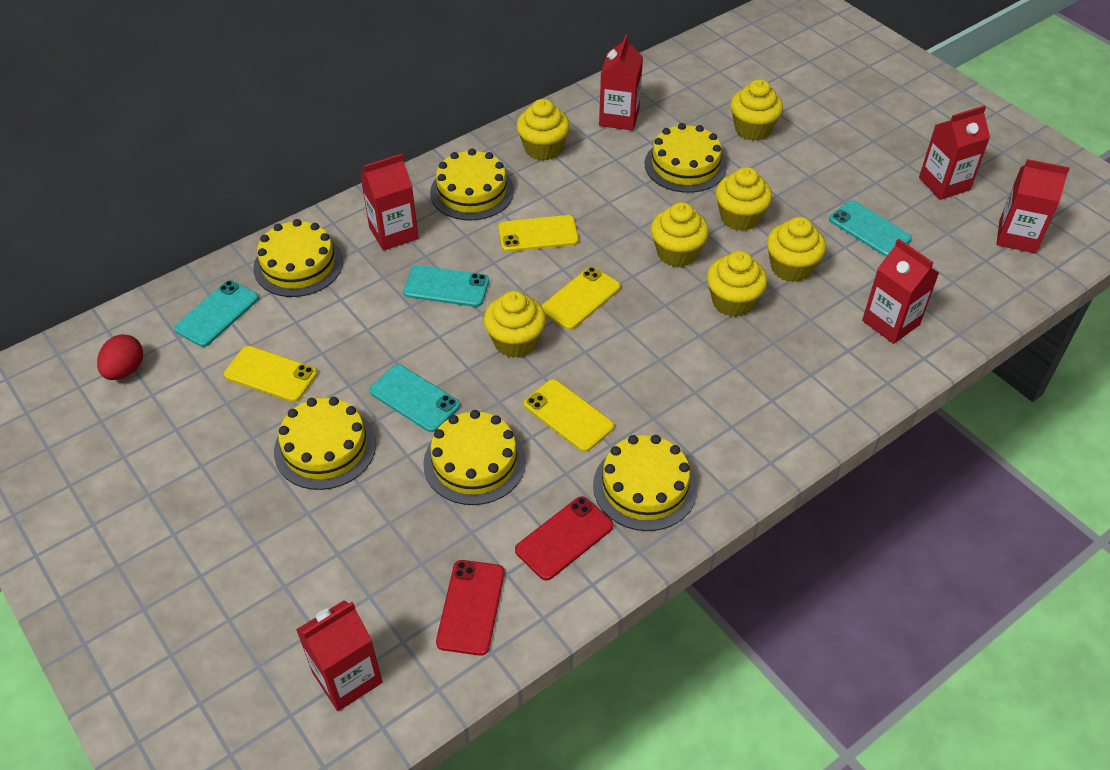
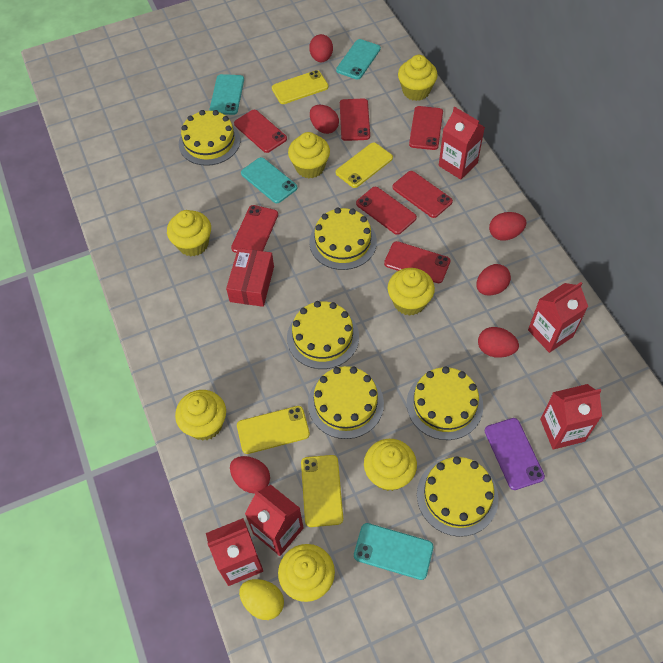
purple phone: none = 0 -> [485,418,545,490] = 1
red box: none = 0 -> [226,248,274,307] = 1
red carton: [296,600,383,711] [360,154,419,251] [599,34,643,131] [862,239,939,344] [919,105,990,200] [996,159,1070,253] = 6 -> [206,518,263,586] [245,485,304,556] [439,107,485,180] [528,282,588,353] [540,384,602,450] = 5
red egg: [97,334,143,380] = 1 -> [230,456,270,493] [309,34,333,62] [310,105,339,134] [477,264,511,296] [478,327,519,358] [489,212,527,241] = 6
red phone: [436,560,504,656] [515,496,613,581] = 2 -> [231,205,278,253] [234,110,287,153] [340,98,370,141] [356,187,417,235] [384,241,450,283] [392,171,453,218] [409,106,443,150] = 7
yellow egg: none = 0 -> [239,579,284,620] = 1

